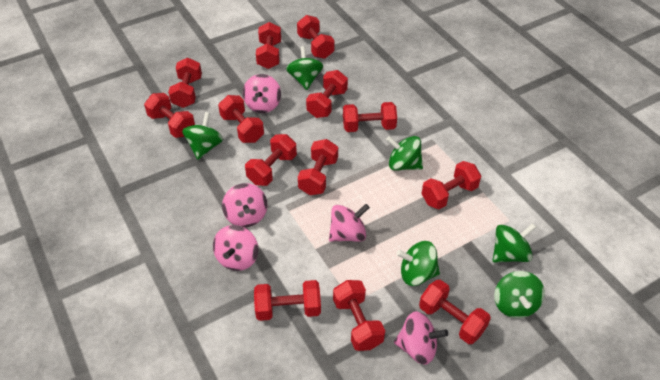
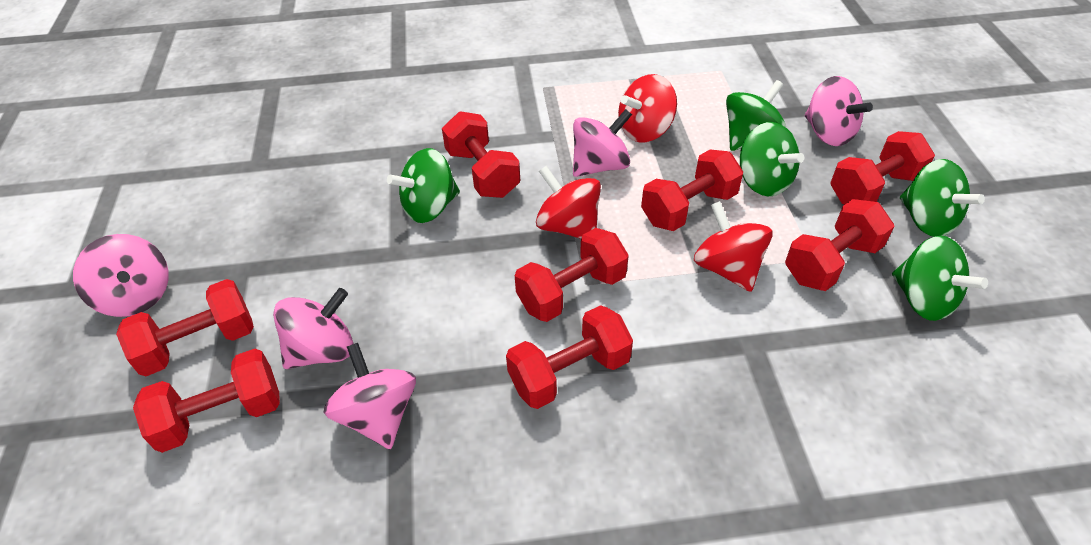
green spinning top: [182,112,223,160] [286,46,323,90] [386,136,423,171] [396,241,440,286] [492,223,536,263] [494,271,545,318] = 6 -> [387,148,460,223] [726,80,786,151] [740,122,804,196] [892,236,988,321] [900,159,985,237] = 5
red dumbbell: [144,93,195,138] [168,58,202,108] [218,95,264,143] [245,134,297,186] [254,280,321,321] [256,22,281,69] [297,15,334,59] [298,139,338,195] [306,70,348,118] [333,280,385,351] [343,102,397,132] [419,280,491,344] [421,161,481,209] = 13 -> [116,279,254,376] [133,349,280,453] [442,111,520,198] [506,305,633,409] [515,228,629,322] [641,150,743,231] [785,199,895,291] [830,131,935,205] = 8
red spinning top: none = 0 -> [536,166,601,239] [618,74,677,142] [694,201,773,292] = 3

